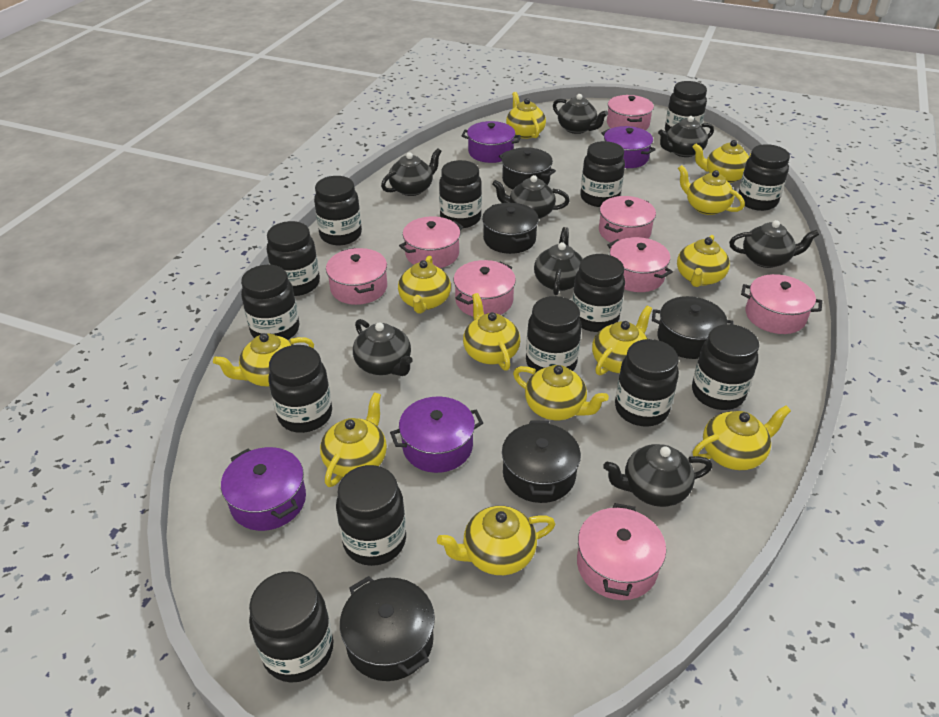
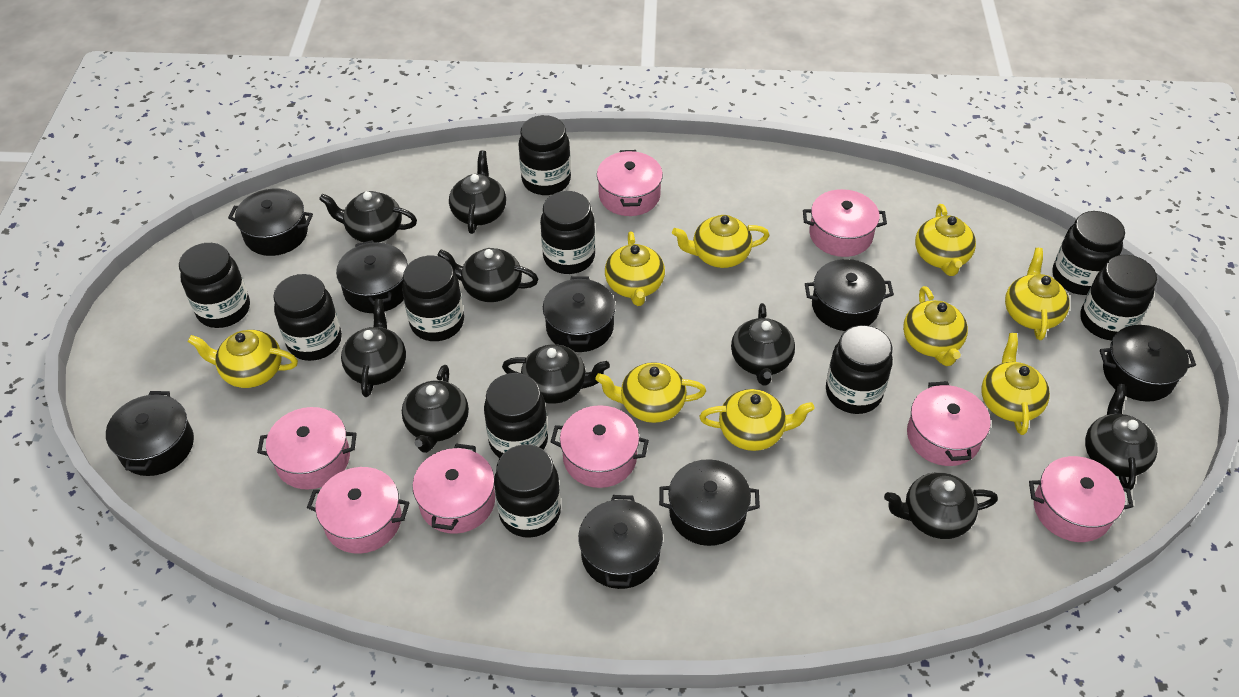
black jar: [241,265,300,340] [249,571,333,683] [266,221,320,296] [269,345,332,433] [314,176,362,245] [336,465,406,566] [439,160,482,228] [526,296,582,372] [572,254,625,332] [580,141,625,207] [615,339,679,427] [665,81,707,133] [692,324,759,410] [738,144,790,211] = 14 -> [179,243,250,328] [273,274,342,361] [402,256,464,341] [484,373,548,458] [494,444,561,538] [519,115,571,195] [540,191,595,274] [826,325,893,414] [1052,211,1125,295] [1080,255,1157,341] = 10
black pot: [340,576,435,681] [482,203,539,254] [499,147,556,189] [502,420,581,503] [652,296,734,359] = 5 -> [106,391,194,476] [228,188,313,256] [336,240,408,313] [543,276,616,352] [578,495,663,589] [659,459,760,546] [805,259,894,331] [1100,325,1196,402] = 8
black teapot: [353,319,413,376] [381,148,442,196] [492,175,570,219] [534,227,583,295] [553,94,608,134] [603,444,712,507] [658,116,714,157] [729,220,819,268] = 8 -> [319,191,417,242] [341,299,406,397] [402,365,469,453] [438,248,538,302] [449,151,506,234] [502,344,610,404] [731,303,795,385] [884,472,998,539] [1085,384,1158,490] = 9
purple pot: [221,447,306,531] [390,396,483,473] [461,121,521,163] [601,126,656,168] = 4 -> none = 0
yellow teapot: [213,333,314,387] [320,392,387,487] [398,255,451,314] [437,506,555,575] [463,293,520,371] [506,92,546,139] [513,365,609,420] [592,306,652,375] [677,235,730,287] [678,165,745,215] [692,140,751,183] [693,405,791,470] = 12 -> [188,330,298,388] [595,362,706,423] [605,231,665,306] [672,215,769,268] [699,389,815,451] [903,286,968,366] [915,204,976,276] [981,333,1050,435] [1005,248,1070,340] = 9

